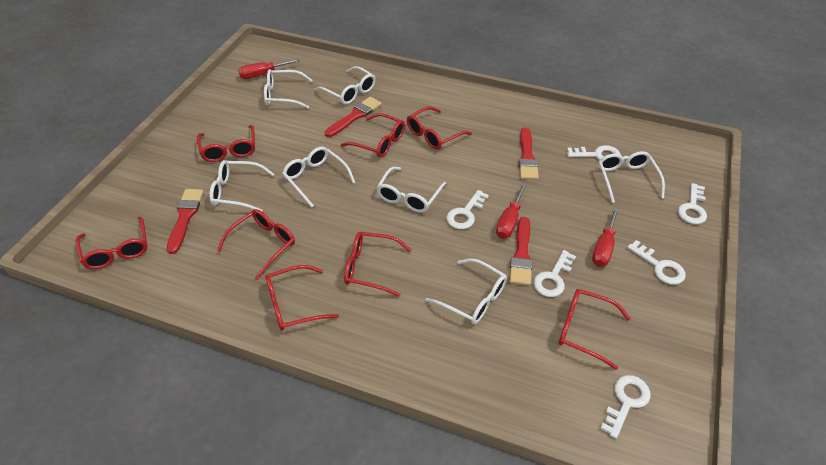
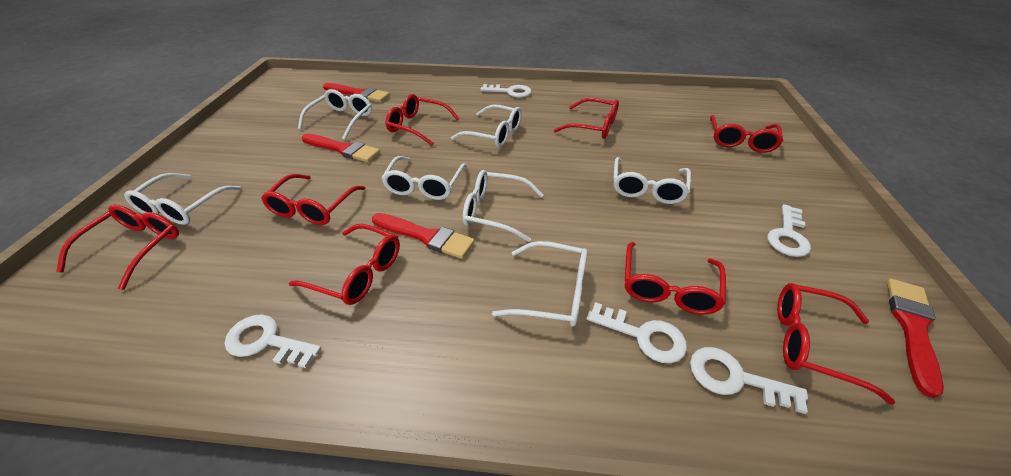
red screwdriver: [238,59,300,79] [496,183,527,239] [592,208,619,267] = 3 -> none = 0
white key: [446,190,489,229] [533,250,576,297] [567,145,621,160] [600,375,651,439] [627,240,685,285] [678,183,707,224] = 6 -> [225,314,321,368] [481,84,532,98] [587,302,687,363] [690,347,808,414] [768,204,811,257] = 5

